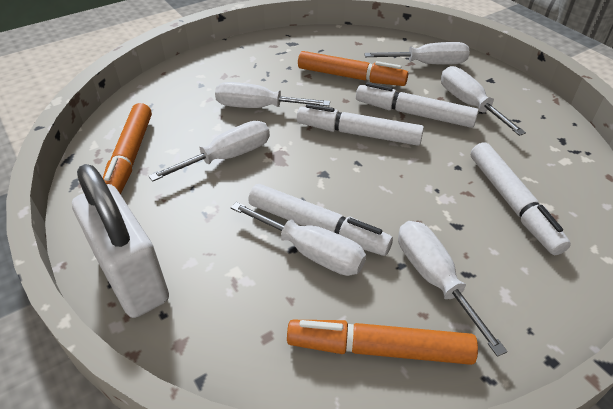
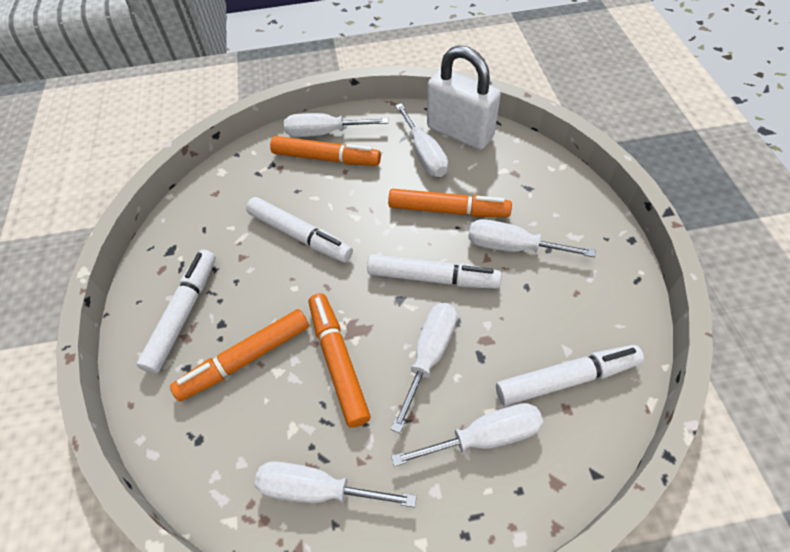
orange marker: [103,103,152,195] [287,320,478,365] [298,51,408,86] = 3 -> [170,309,309,402] [270,136,381,166] [309,293,370,428] [388,189,512,217] = 4

